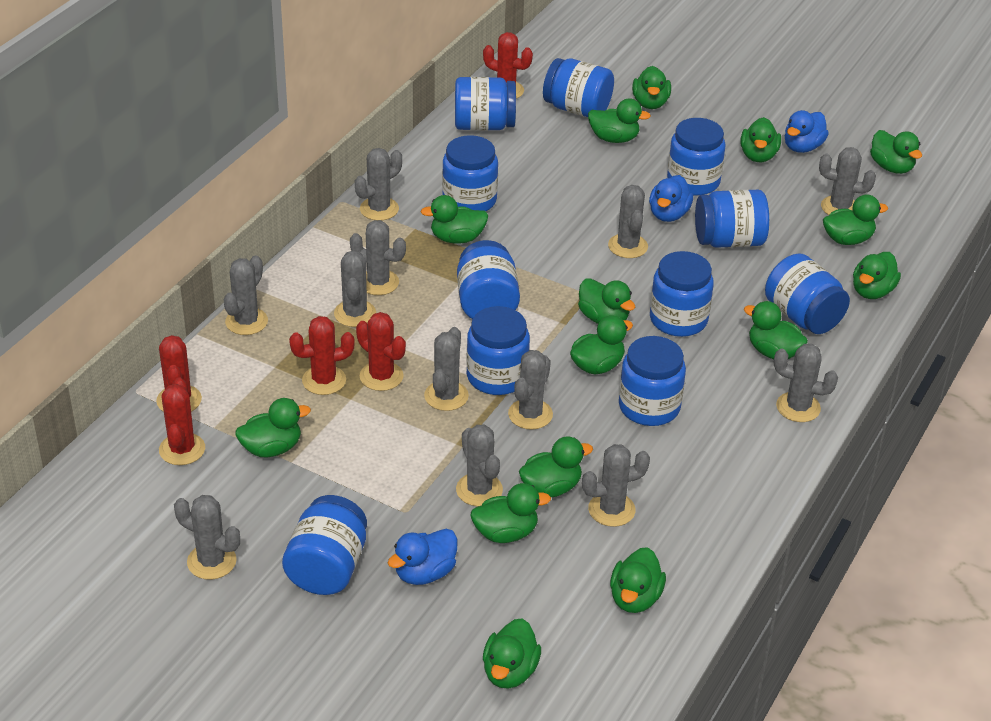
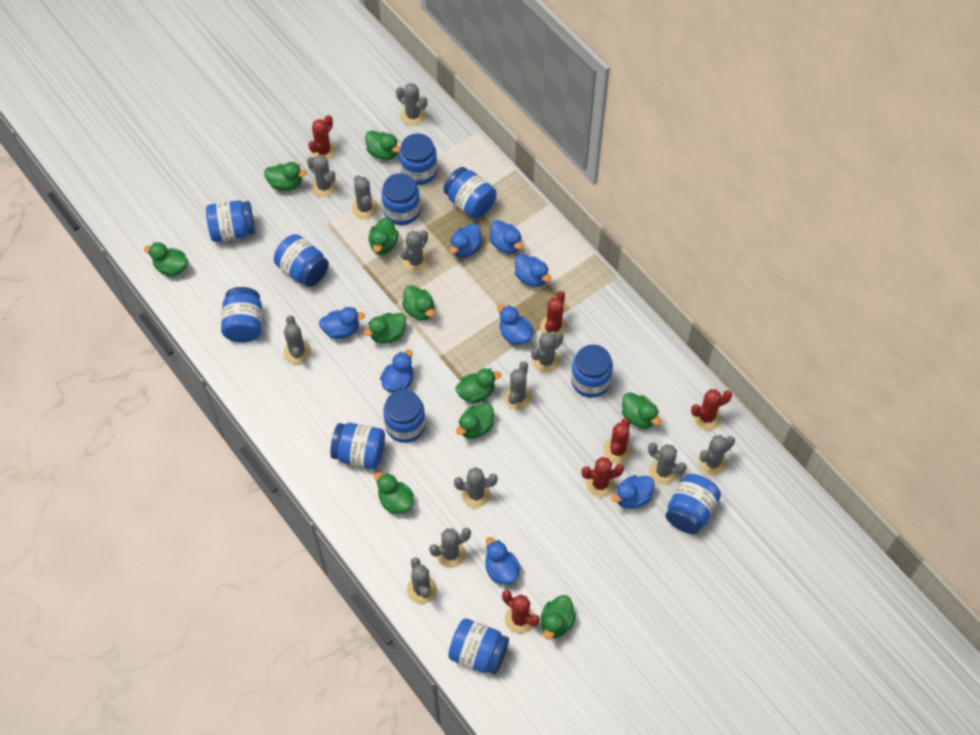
blue duck: [388,529,457,585] [649,175,693,222] [785,110,829,153] = 3 -> [319,307,365,339] [380,350,413,393] [450,223,482,258] [485,537,521,584] [489,220,523,254] [497,305,533,344] [515,254,551,287] [611,475,655,509] = 8
green duck: [235,398,311,457] [421,195,488,244] [471,483,551,543] [483,618,541,689] [519,436,593,497] [570,315,633,375] [578,278,635,324] [588,98,651,143] [610,547,666,613] [632,66,671,109] [741,117,781,162] [744,301,808,359] [823,194,888,245] [853,252,901,299] [870,130,922,174] = 15 -> [144,242,188,276] [264,162,307,191] [363,313,407,344] [365,130,400,160] [369,217,398,255] [374,472,414,514] [402,285,435,321] [456,368,501,404] [456,403,494,439] [541,595,576,640] [622,392,661,428] = 11
red cactus: [156,335,202,412] [159,377,205,465] [289,316,355,395] [356,312,406,391] [483,32,533,99] = 5 -> [308,115,337,161] [502,590,540,634] [540,291,568,337] [581,457,624,497] [603,418,632,463] [691,389,732,430] = 6

